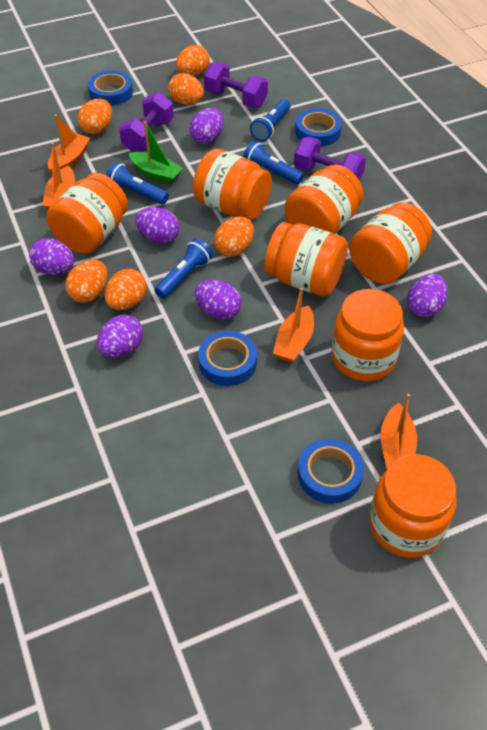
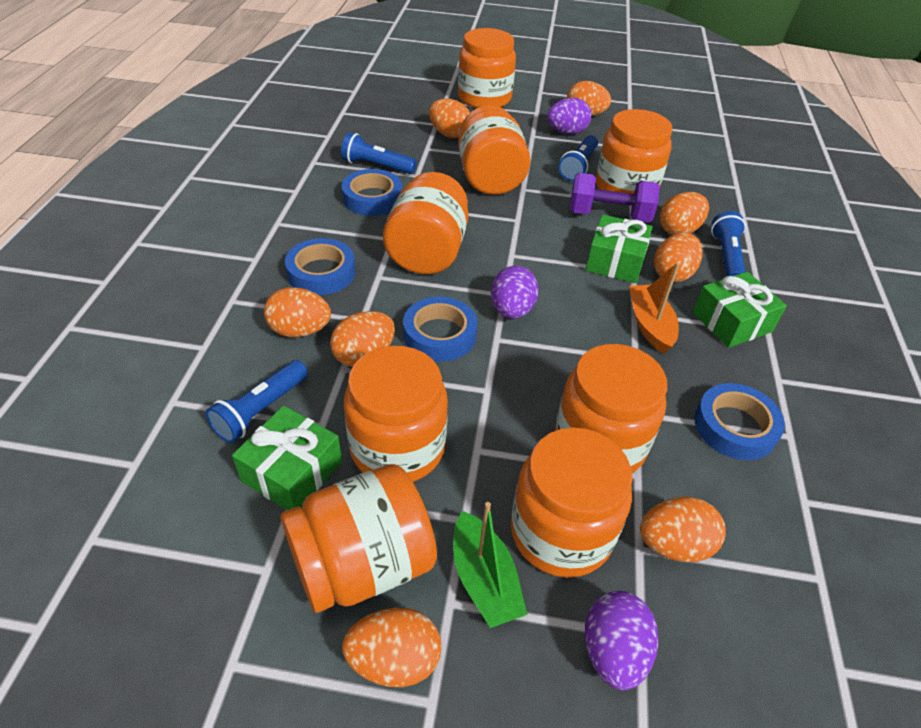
green gift: none = 0 -> [232,406,342,510] [585,214,653,283] [693,272,787,348] = 3
orange boat: [42,142,75,210] [48,114,90,172] [273,288,314,363] [380,394,417,469] = 4 -> [629,263,680,354] = 1
orange egg: [65,260,108,303] [77,99,112,135] [104,269,147,310] [168,73,204,105] [176,45,210,76] [214,217,254,257] = 6 -> [264,288,331,337] [330,311,395,367] [342,608,441,687] [429,99,470,138] [567,81,611,116] [640,497,726,562] [654,233,703,283] [660,192,709,235] = 8
orange jar: [47,173,128,254] [193,148,272,220] [264,222,348,297] [284,164,363,234] [331,289,404,381] [349,202,432,284] [369,454,457,558] = 7 -> [281,464,437,613] [344,346,448,482] [383,172,468,274] [458,28,516,108] [458,105,530,195] [511,428,633,578] [555,344,667,473] [596,109,673,194] = 8
purple dumbbell: [119,92,174,152] [204,62,268,108] [294,137,366,181] = 3 -> [570,173,660,223] = 1
purple egg: [29,238,74,275] [97,315,143,357] [135,207,180,244] [189,108,224,144] [195,280,242,320] [407,273,448,317] = 6 -> [491,266,539,319] [547,98,592,134] [585,591,658,690] = 3

